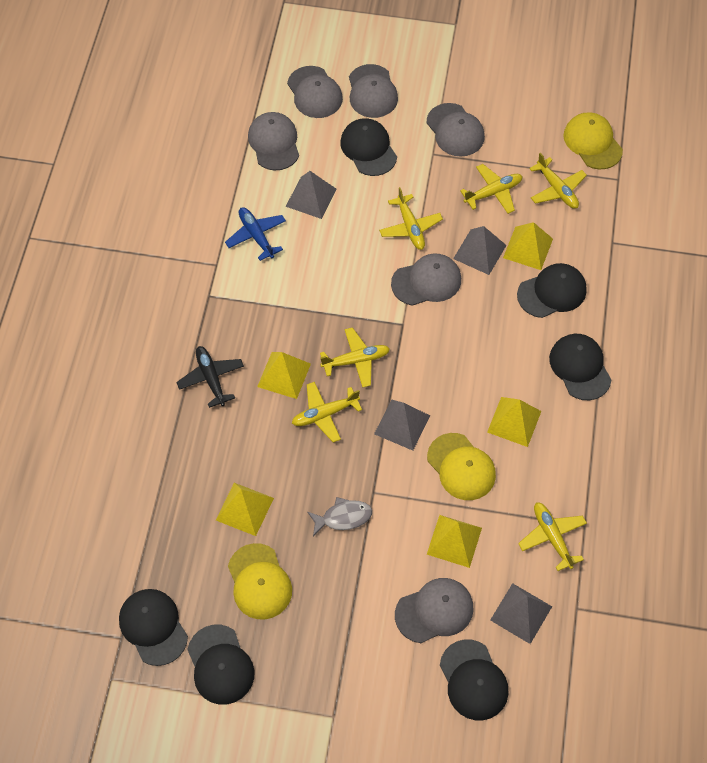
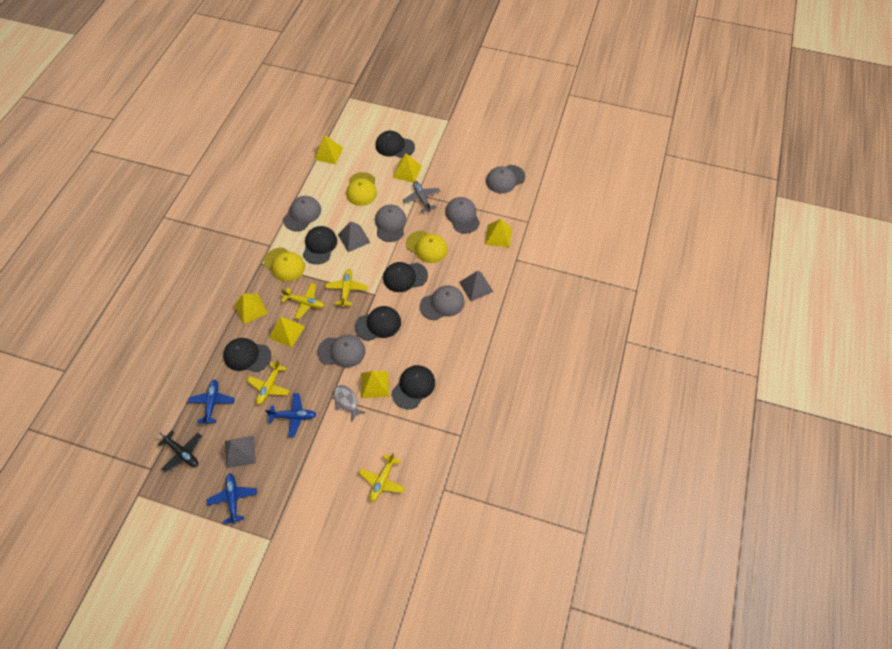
blue plane: [225,207,286,261] = 1 -> [188,380,235,425] [207,473,257,524] [265,393,317,437] = 3
grey plane: none = 0 -> [403,181,441,212] = 1
grey pyramid: [285,171,337,219] [374,400,430,451] [453,226,507,275] [490,583,552,644] = 4 -> [225,436,256,469] [338,221,370,252] [459,271,493,302] = 3
yellow plane: [292,382,362,442] [320,327,390,388] [379,187,443,250] [460,164,523,214] [518,502,587,571] [529,152,587,209] = 6 -> [247,359,290,405] [281,283,324,319] [325,269,368,307] [359,452,405,502] = 4
yellow pyramid: [216,483,274,536] [257,352,311,399] [427,515,482,568] [487,397,541,447] [503,222,553,270] = 5 -> [234,293,268,325] [269,317,305,348] [314,135,343,164] [361,371,389,398] [393,153,422,182] [485,219,512,248] = 6

